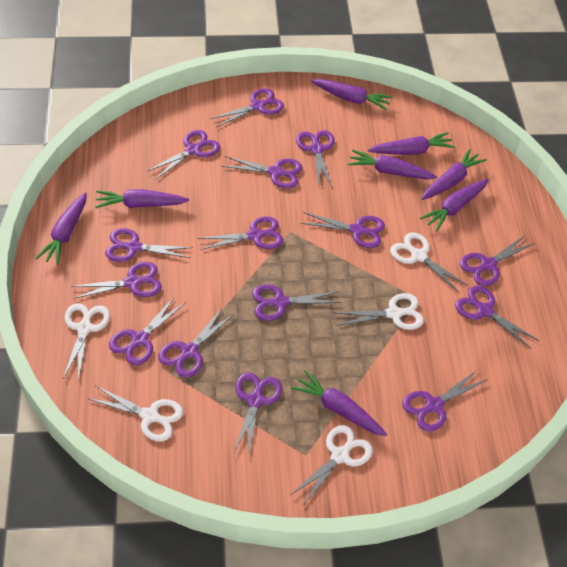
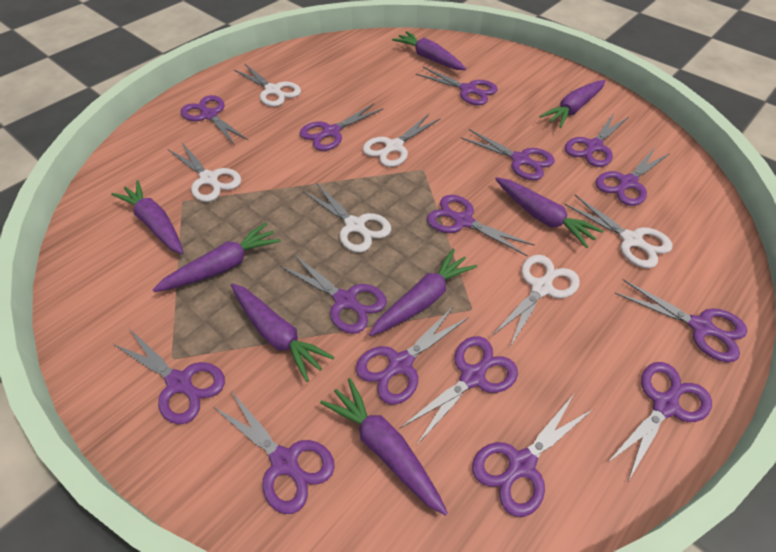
white scissors: [63,303,110,381] [89,386,183,441] [291,425,373,504] [335,293,424,330] [390,232,468,292] = 5 -> [168,143,241,202] [234,63,301,107] [303,183,391,253] [363,114,441,167] [492,255,580,347] [564,195,673,268] = 6

